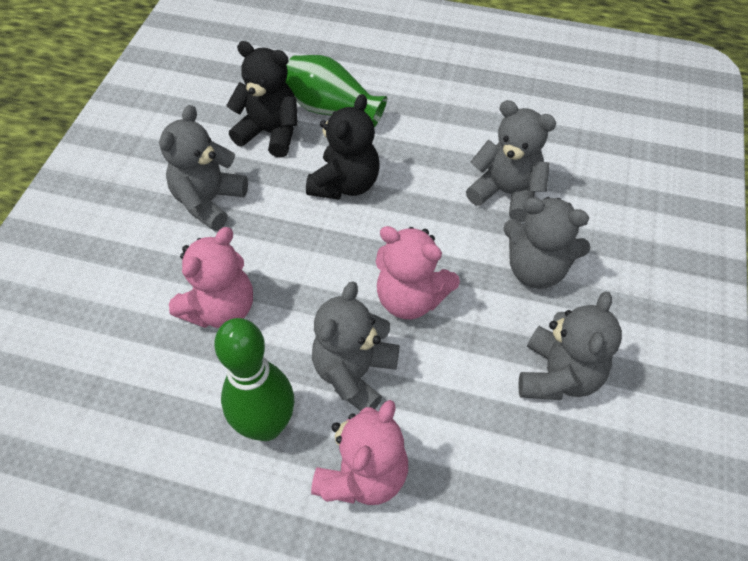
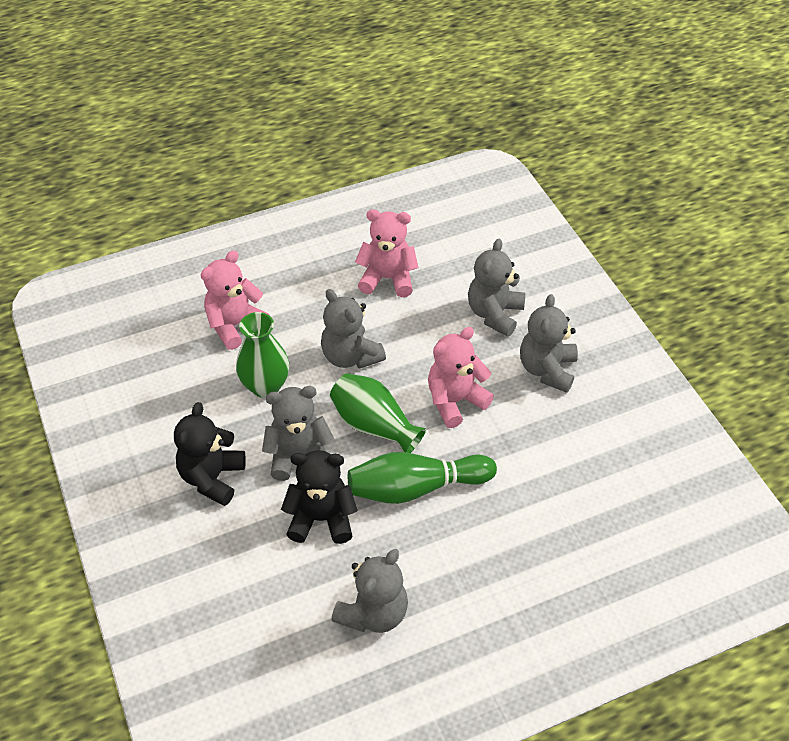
green vase: [285,55,387,128] = 1 -> [236,312,289,398] [330,373,426,453] = 2

